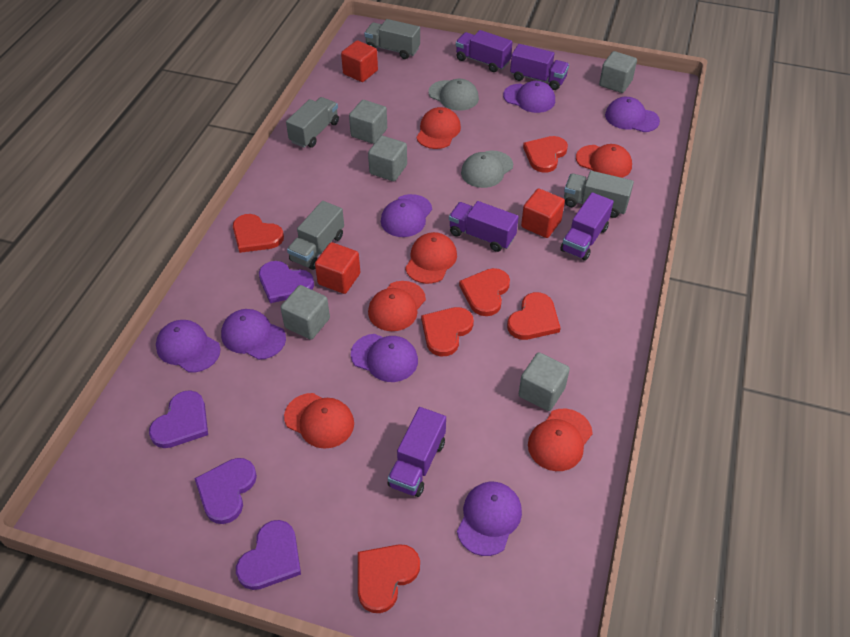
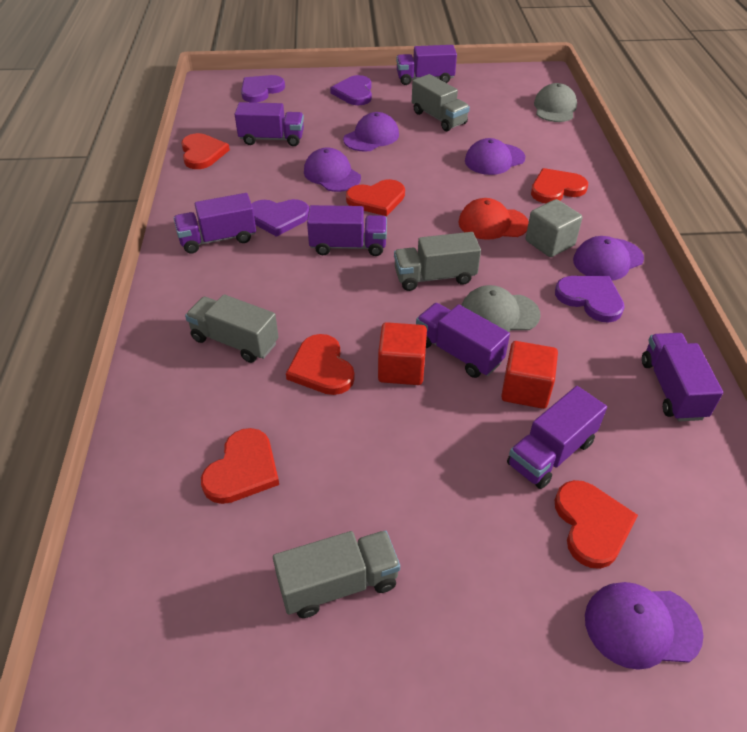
grey cube: [281,285,330,340] [349,100,387,144] [368,136,407,181] [519,352,570,411] [599,51,637,93] = 5 -> [526,199,582,257] = 1
purple cap: [156,320,220,373] [221,309,286,360] [351,334,418,382] [381,194,432,237] [457,482,522,556] [503,81,555,113] [605,97,660,132] = 7 -> [304,147,361,192] [343,112,399,152] [465,138,525,175] [573,236,644,281] [585,582,704,670] = 5
purple truck: [388,407,446,497] [449,201,519,252] [456,30,512,72] [510,44,569,90] [560,192,614,261] = 5 -> [174,193,256,254] [235,102,304,146] [307,205,387,256] [396,45,457,85] [416,303,510,378] [507,386,607,489] [642,333,723,421] = 7
red cap: [284,393,354,449] [368,281,426,331] [405,232,457,284] [416,107,461,149] [528,409,593,471] [576,144,632,178] = 6 -> [458,198,529,240] = 1
red cube: [315,242,360,294] [341,40,378,82] [521,188,565,238] = 3 -> [378,322,427,385] [501,341,558,409] = 2

